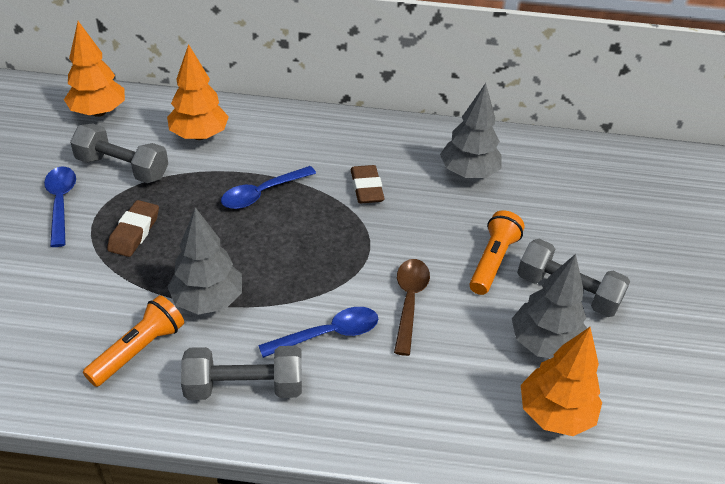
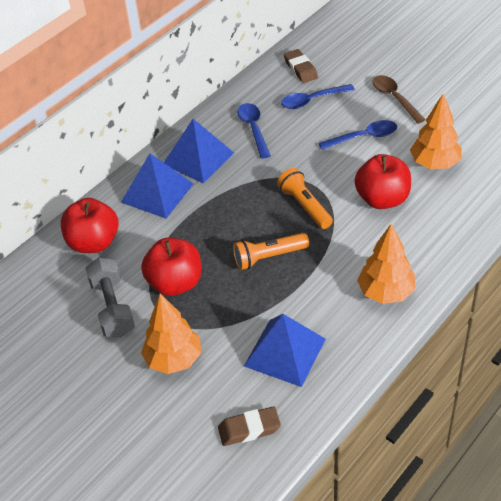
blue pyramid: none = 0 -> [121,153,193,219] [164,119,234,184] [244,314,326,387] = 3
grey dumbbell: [70,123,168,183] [181,346,302,400] [517,239,630,317] = 3 -> [85,257,135,337] = 1
grey tree: [168,207,242,315] [440,83,502,178] [512,254,587,358] = 3 -> none = 0
red apple: none = 0 -> [61,198,119,253] [141,238,201,296] [355,154,411,209] = 3

